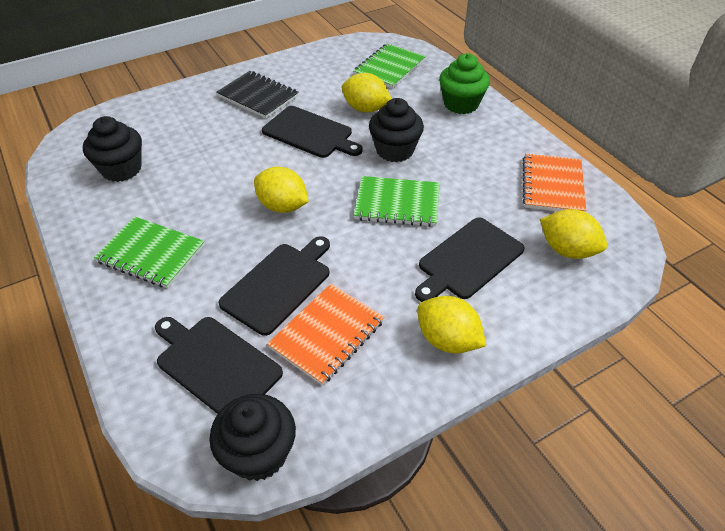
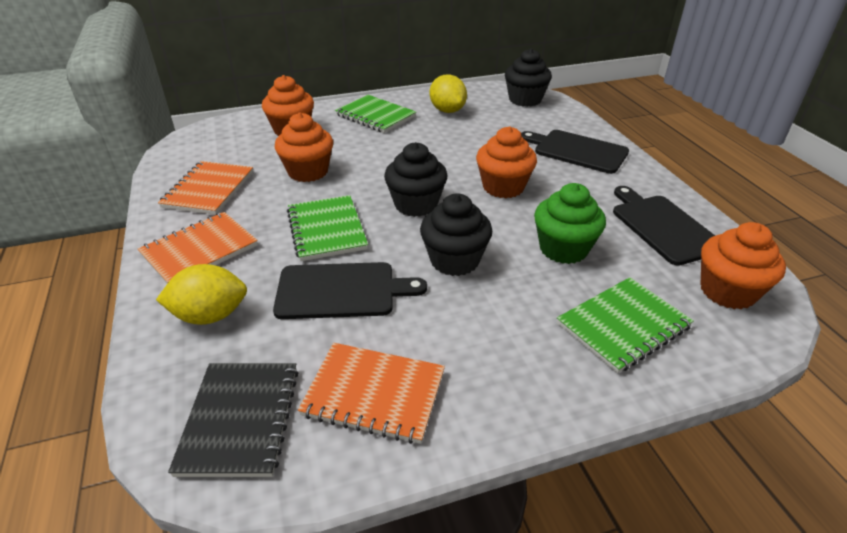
black cutting board: [155,317,283,414] [218,236,330,336] [262,106,362,158] [415,217,524,302] = 4 -> [273,262,427,319] [521,130,629,174] [613,186,715,266] = 3
orange cupcake: none = 0 -> [262,75,314,136] [275,112,333,182] [476,126,537,198] [701,222,786,309] = 4
orange notebook: [267,284,384,386] [523,153,586,212] = 2 -> [138,212,258,284] [158,161,253,215] [298,343,445,444] = 3
yellow lemon: [254,167,309,213] [342,73,391,113] [417,296,486,354] [540,209,607,259] = 4 -> [156,264,247,325] [430,75,467,113] = 2

